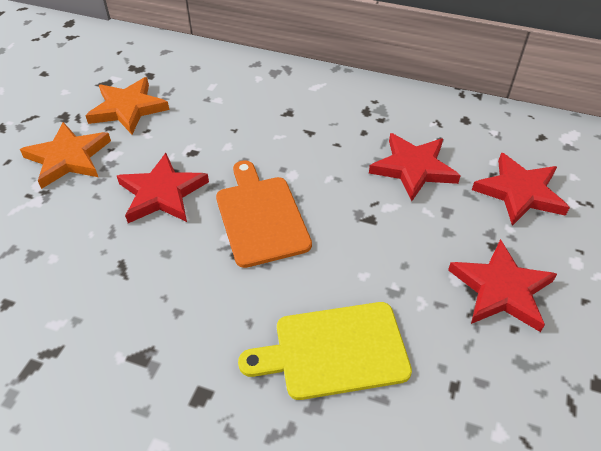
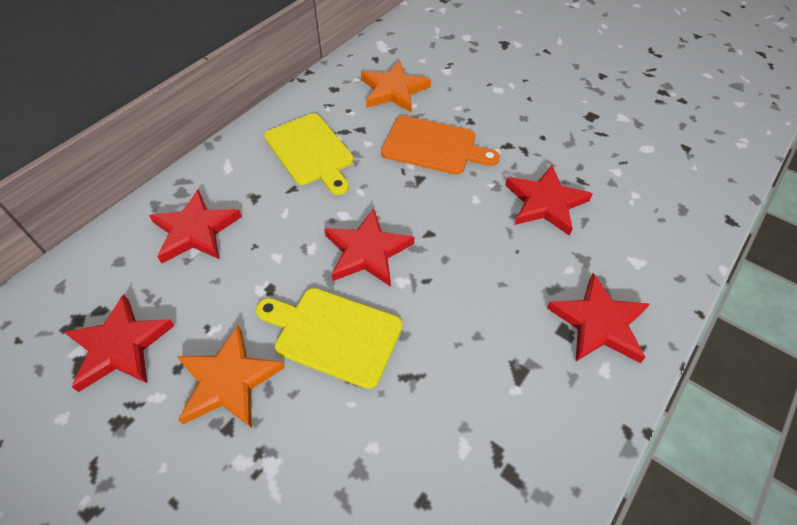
red star: [117,153,209,223] [369,133,461,201] [448,239,557,332] [472,153,570,226] = 4 -> [65,294,175,392] [149,189,242,263] [324,208,414,287] [505,165,593,236] [547,273,650,363] = 5
yellow cutting board: [238,302,412,400] = 1 -> [256,288,403,389] [264,113,354,195] = 2

